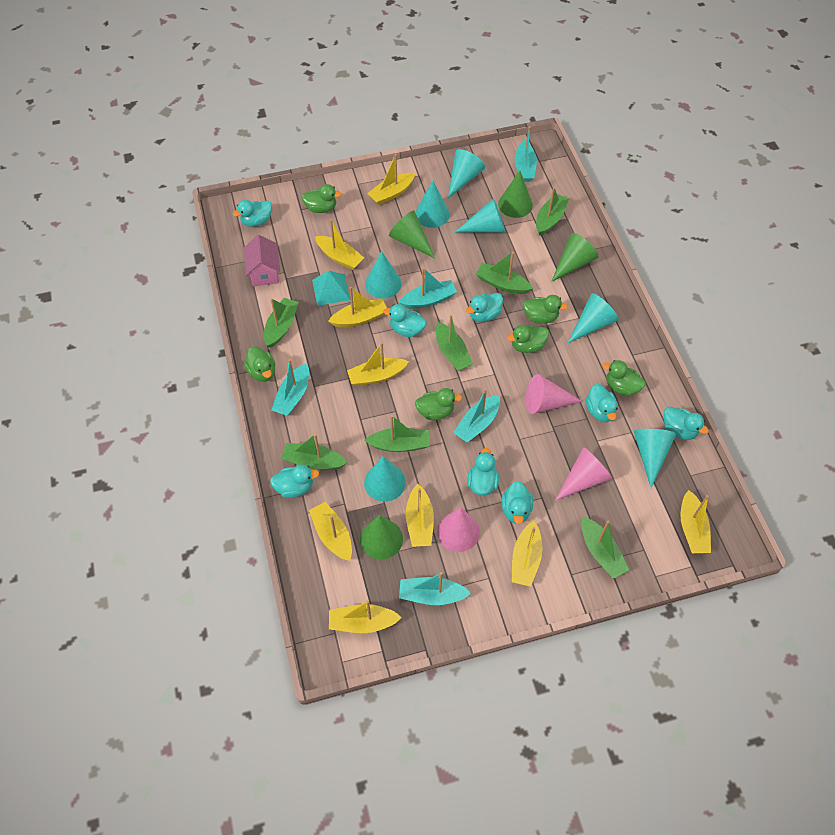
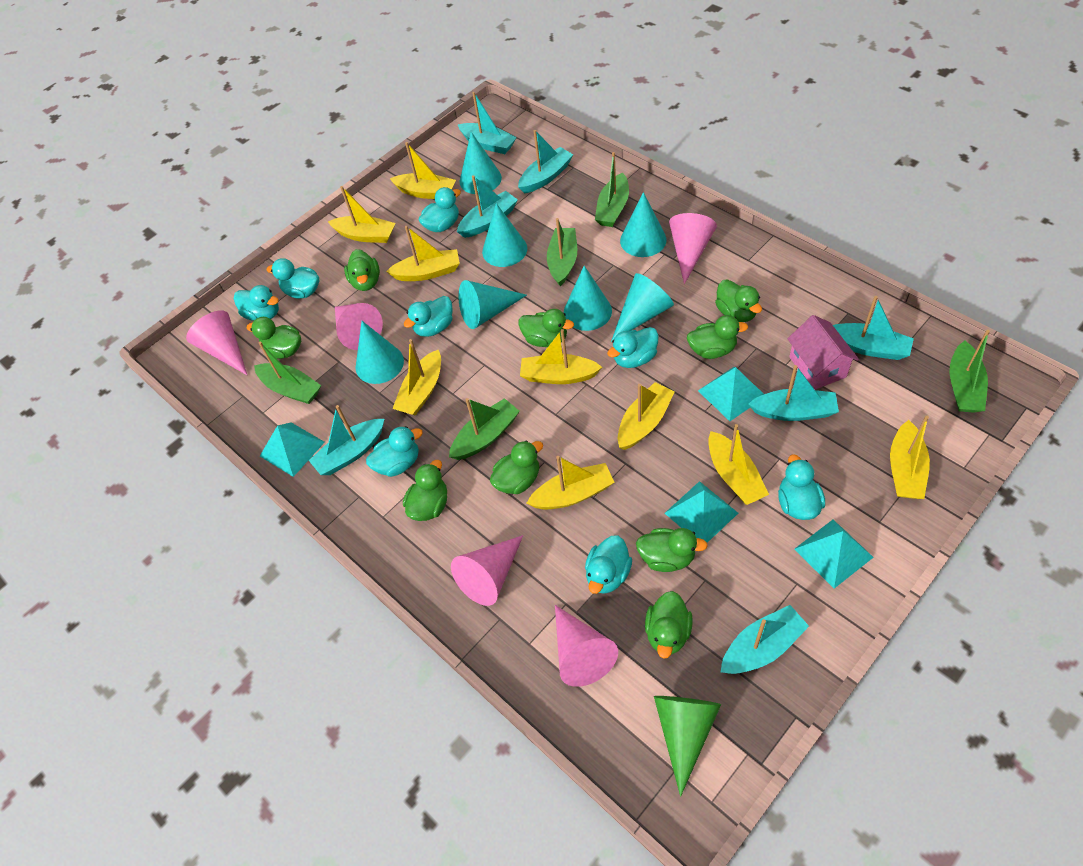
green boat: [264,298,299,348] [281,434,348,470] [365,415,430,452] [436,315,473,371] [476,252,533,294] [536,187,569,236] [581,517,629,579] = 7 -> [254,341,321,404] [449,398,520,460] [547,218,577,286] [595,152,629,227] [949,330,990,413] = 5
green cone: [360,515,403,559] [389,210,435,258] [498,171,533,218] [551,233,598,282] = 4 -> [654,696,721,797] = 1
green duck: [244,346,275,382] [301,184,342,213] [415,388,462,420] [507,325,549,353] [523,295,568,324] [602,360,646,396] = 6 -> [247,317,301,359] [344,249,380,291] [403,460,447,521] [490,441,543,494] [518,309,574,347] [636,528,708,572] [645,591,693,659] [687,315,748,359] [715,279,762,322] = 9
pink cone: [437,507,480,552] [526,374,583,414] [555,447,612,501] = 3 -> [186,310,247,375] [335,303,383,350] [451,535,523,606] [555,605,618,687] [669,213,717,284] = 5
turquoise boat: [272,359,309,416] [399,267,457,309] [399,572,471,605] [453,388,500,442] [515,126,537,182] = 5 -> [309,405,384,475] [457,175,518,238] [458,92,517,154] [518,130,573,194] [721,605,809,674] [748,365,839,421] [833,296,914,360] = 7
turquoise pyramid: [312,271,350,306] = 1 -> [260,422,325,477] [665,481,738,543] [698,367,764,421] [795,519,874,589] = 4

